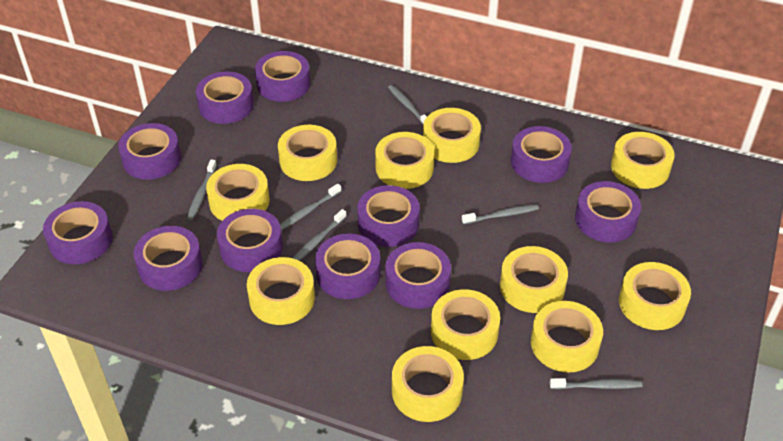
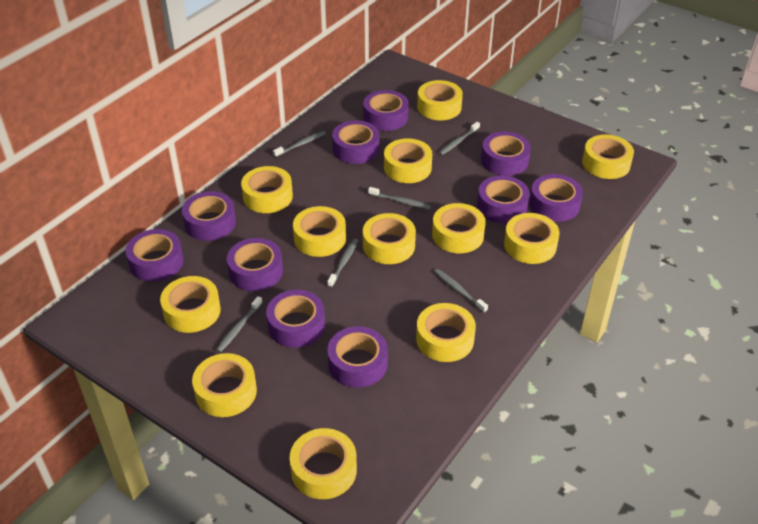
purple tape: [43,201,113,264] [118,123,181,180] [134,226,203,291] [196,72,254,124] [217,209,283,272] [255,51,310,102] [315,233,381,299] [357,185,420,247] [385,242,451,309] [511,126,572,183] [575,181,641,243] = 11 -> [126,229,184,282] [182,191,236,241] [227,238,283,291] [266,290,325,348] [327,326,388,388] [332,120,380,164] [363,90,409,131] [477,175,530,223] [481,132,531,176] [529,174,583,222] = 10
yellow tape: [206,164,270,221] [247,257,315,325] [278,125,337,181] [375,132,434,189] [392,346,464,422] [423,108,481,163] [431,289,500,360] [500,246,568,313] [531,301,603,372] [611,132,675,189] [619,262,691,330] = 11 -> [160,276,221,333] [192,353,257,417] [241,166,293,213] [290,428,357,499] [293,206,346,257] [363,213,416,264] [384,138,432,183] [416,303,476,362] [417,80,463,120] [432,203,486,253] [504,213,559,264] [582,134,634,179] = 12

